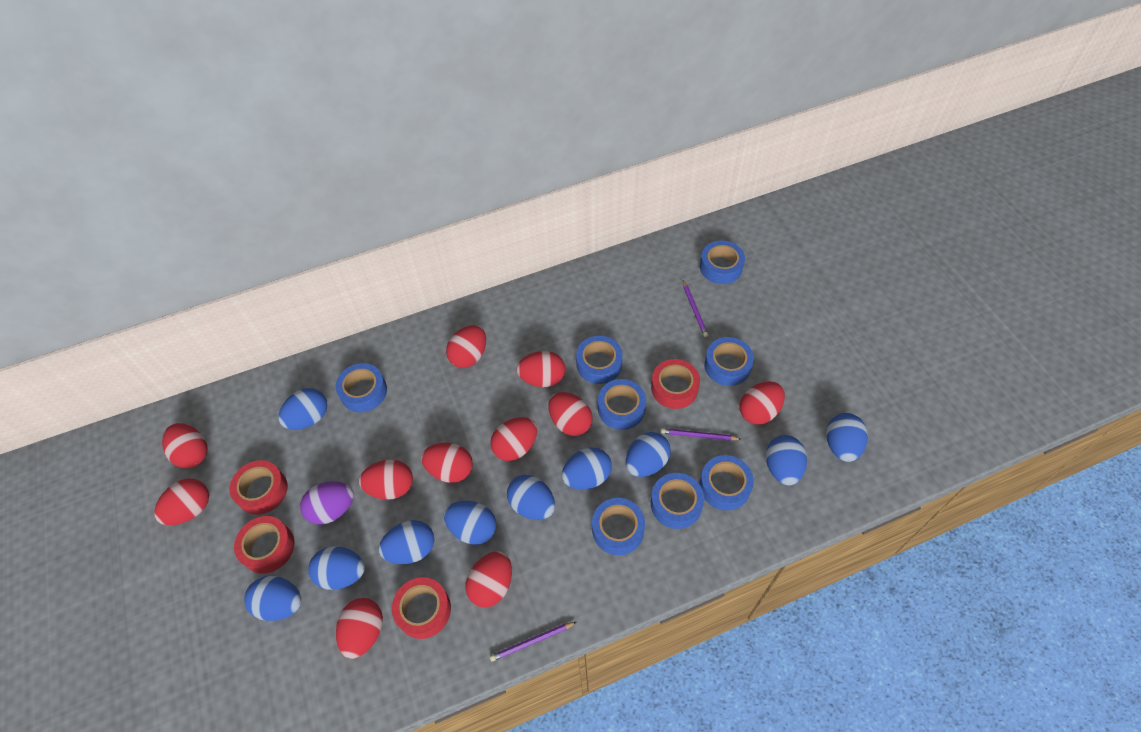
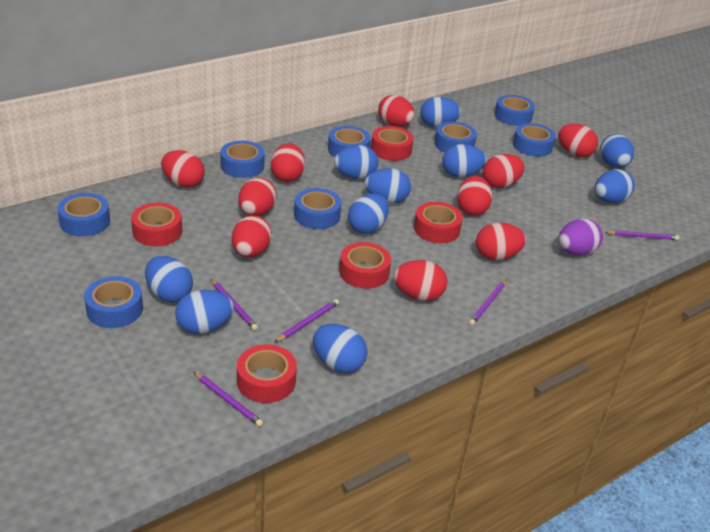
purple pencil: [490,622,576,662] [661,428,741,441] [683,280,708,337] = 3 -> [194,372,263,427] [211,279,258,330] [275,299,339,342] [469,280,506,325] [605,230,679,240] = 5
red egg: [154,479,209,525] [162,423,208,468] [336,598,383,659] [359,460,413,500] [421,443,473,483] [446,325,486,368] [465,551,512,607] [490,417,537,461] [516,351,565,387] [548,392,592,436] [740,382,785,425] = 11 -> [161,150,205,188] [232,216,272,257] [238,177,277,216] [271,143,305,182] [378,95,415,127] [394,260,447,301] [457,176,492,216] [476,223,526,260] [483,154,525,188] [558,124,598,157] = 10
red tape: [230,460,288,515] [234,516,295,574] [392,577,451,639] [651,359,700,409] = 4 -> [131,203,182,246] [237,344,297,403] [339,242,391,289] [371,126,414,161] [414,202,463,243] = 5

